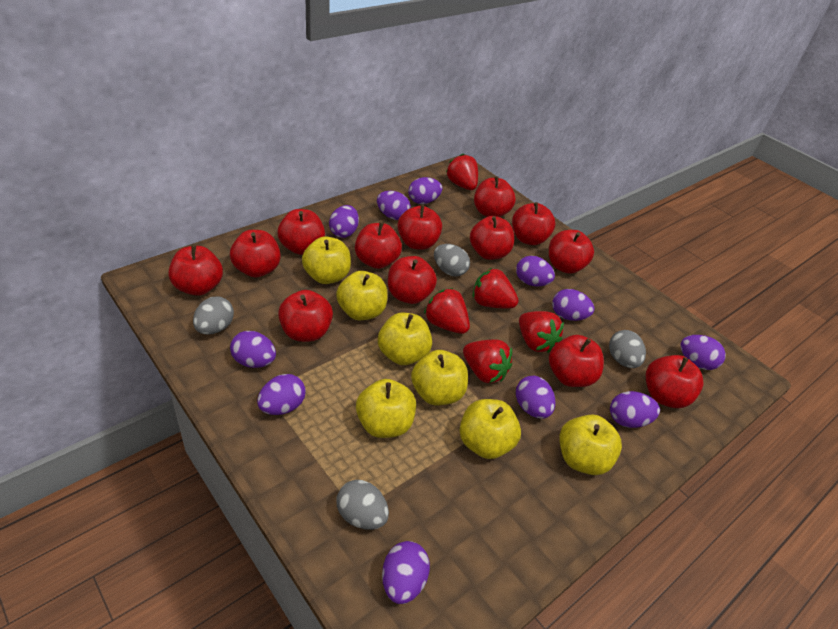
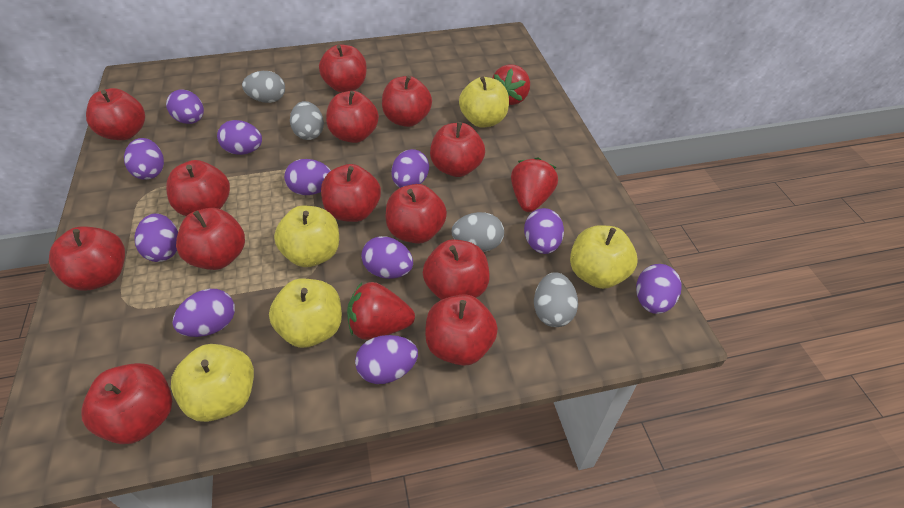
red strawberry: [424,288,470,334] [446,154,478,190] [463,339,512,383] [473,268,519,308] [519,311,564,353] = 5 -> [347,282,415,340] [492,64,530,105] [511,157,558,212] = 3
yellow apple: [302,236,351,284] [336,271,388,320] [356,379,416,438] [378,313,432,365] [411,350,468,405] [459,399,521,459] [559,415,622,475] = 7 -> [171,344,254,422] [269,278,342,348] [274,206,339,267] [459,76,509,128] [570,225,637,289] = 5

